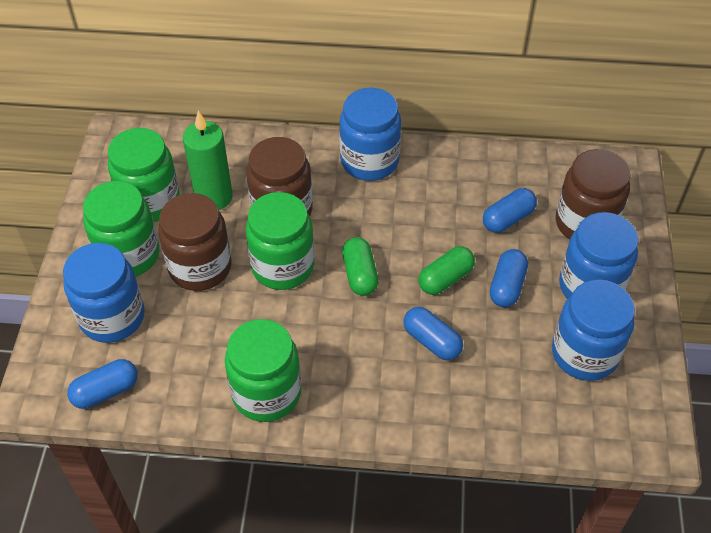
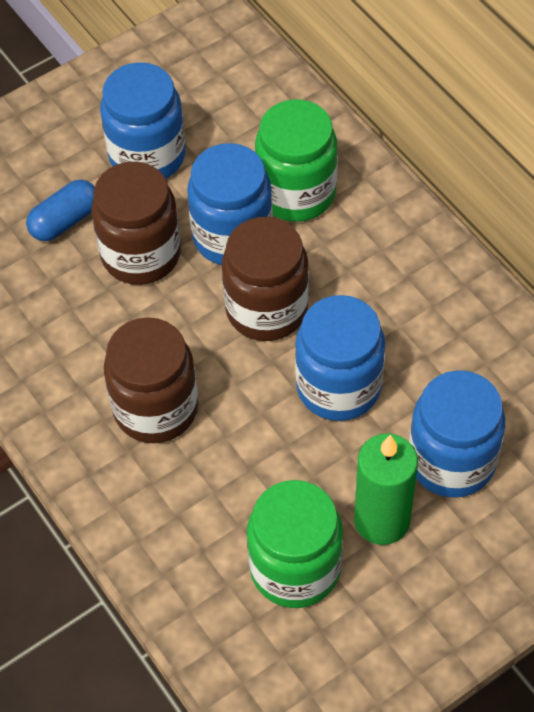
blue capsule: [67,359,138,409] [403,307,463,360] [483,188,537,233] [490,249,528,307] = 4 -> [26,180,95,241] = 1
green capsule: [342,237,379,296] [418,246,475,295] = 2 -> none = 0
green jar: [83,181,160,276] [108,128,180,222] [225,319,301,422] [246,192,314,290] = 4 -> [247,480,343,608] [255,99,338,222] = 2

